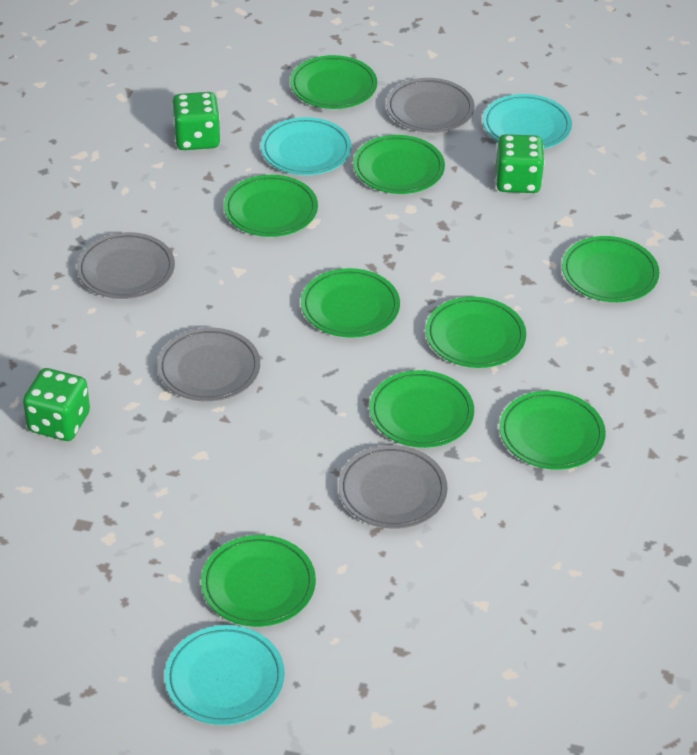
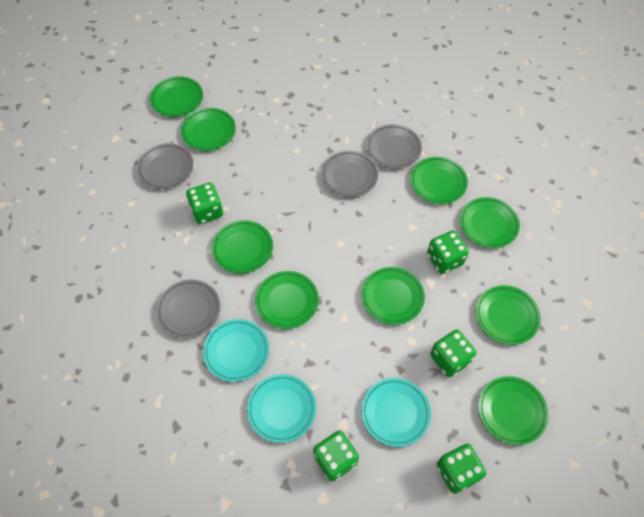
green dice: [23,368,90,441] [172,92,220,150] [495,134,545,193] = 3 -> [186,182,223,224] [313,431,359,482] [427,230,469,274] [430,329,476,377] [437,444,486,494] = 5

